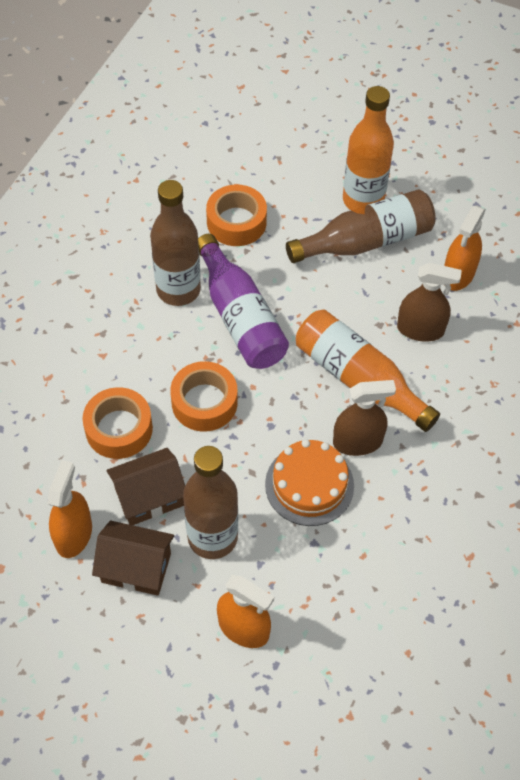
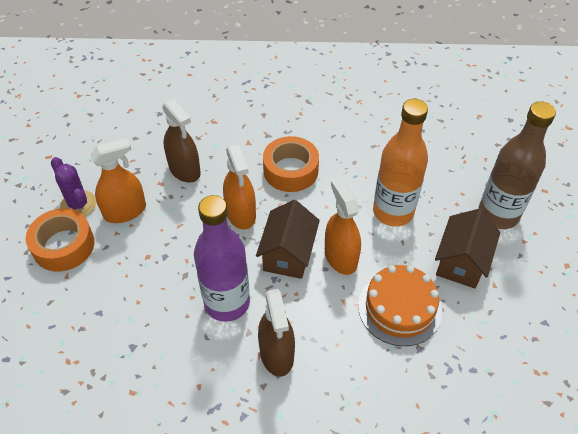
brown bottle: [150,180,201,306] [183,446,238,559] [286,189,436,263] = 3 -> [478,101,556,229] = 1
orange bottle: [296,309,440,432] [343,86,394,210] = 2 -> [373,99,428,226] = 1
orange tape: [83,387,153,459] [170,361,238,432] [206,185,267,246] = 3 -> [26,208,94,272] [263,136,319,192] = 2
purple cactus: none = 0 -> [51,157,96,216] = 1

